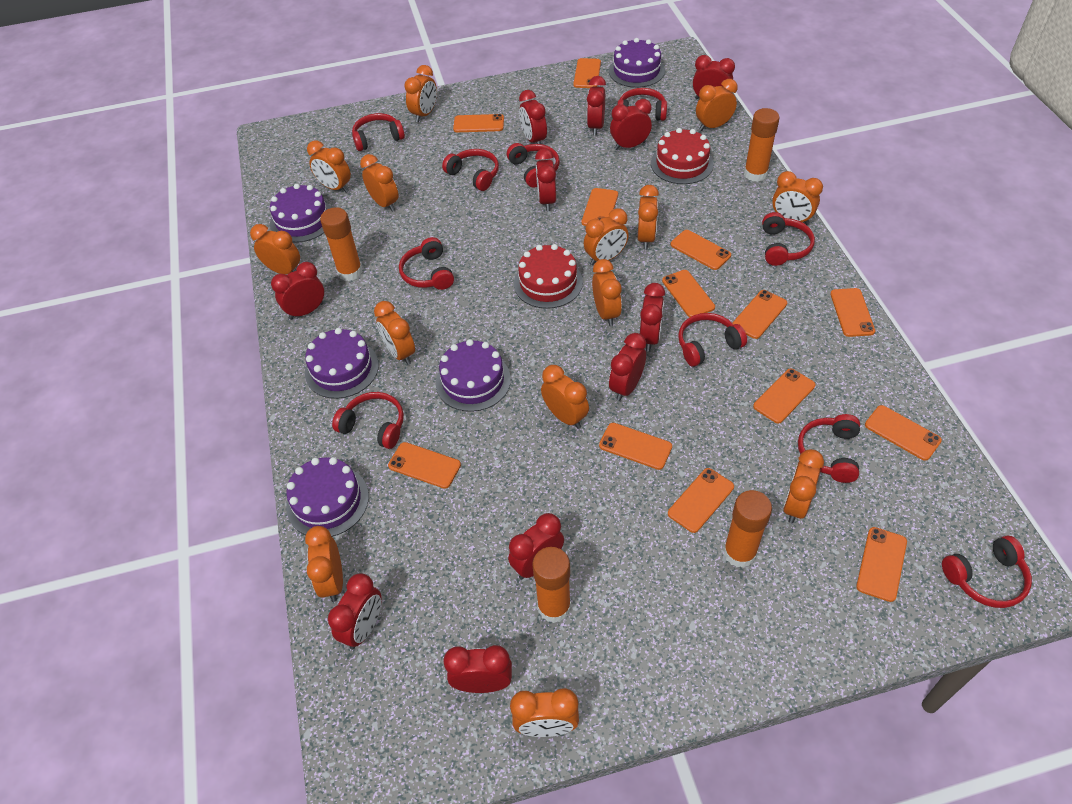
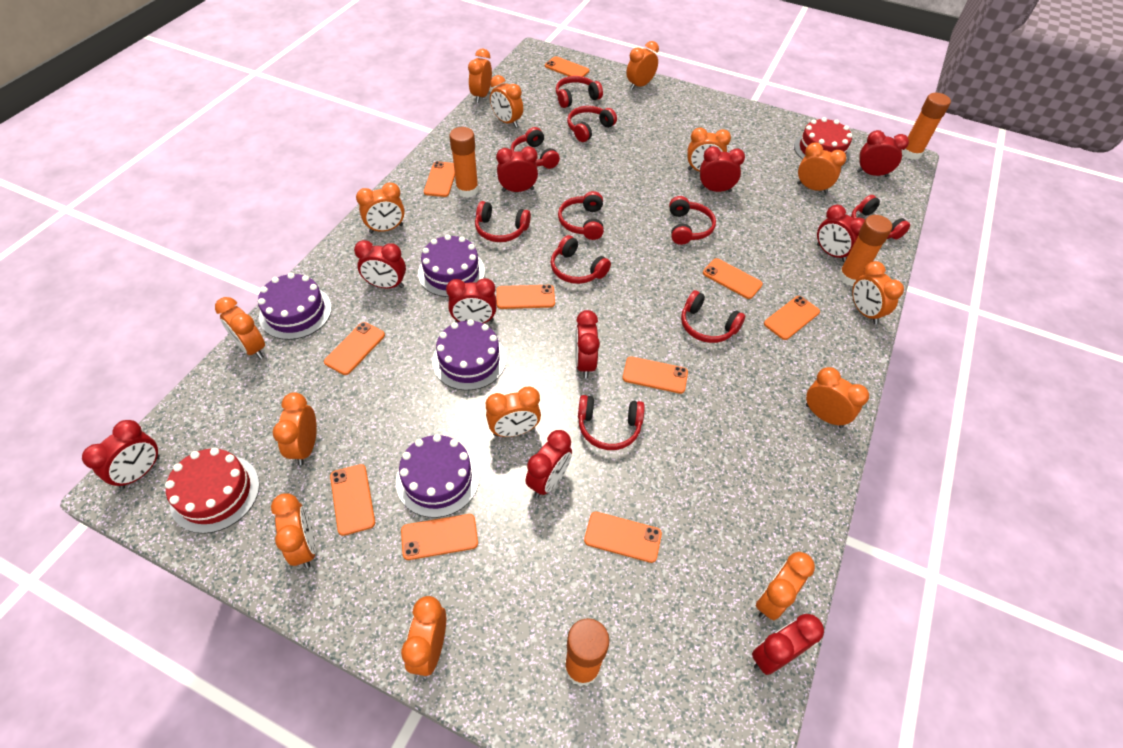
orange phone: [388,442,461,489] [453,114,504,132] [573,58,601,88] [581,188,618,226] [599,423,672,470] [662,270,715,317] [668,468,734,533] [671,230,731,270] [733,290,787,339] [753,369,816,424] [830,288,875,337] [856,527,907,602] [865,405,942,461] = 13 -> [324,322,385,375] [330,464,375,536] [401,514,478,560] [424,161,455,197] [496,285,555,309] [545,56,589,77] [584,512,662,563] [622,356,688,394] [703,258,763,299] [764,296,820,340] = 10
purple cake: [270,184,331,243] [286,457,369,537] [305,328,379,399] [436,339,511,412] [609,38,665,88] = 5 -> [258,273,332,340] [396,434,480,518] [418,234,485,297] [432,319,506,391] = 4
red clock: [271,262,324,320] [328,573,382,649] [443,645,512,693] [508,513,564,579] [519,90,547,144] [535,149,556,211] [587,76,606,135] [609,333,646,401] [610,99,652,150] [640,283,665,352] [693,55,735,99] = 11 -> [82,420,160,489] [354,240,406,288] [446,278,496,323] [496,146,538,192] [525,430,572,497] [575,310,600,378] [700,146,745,192] [752,614,824,675] [817,205,865,262] [857,130,909,177] = 10

